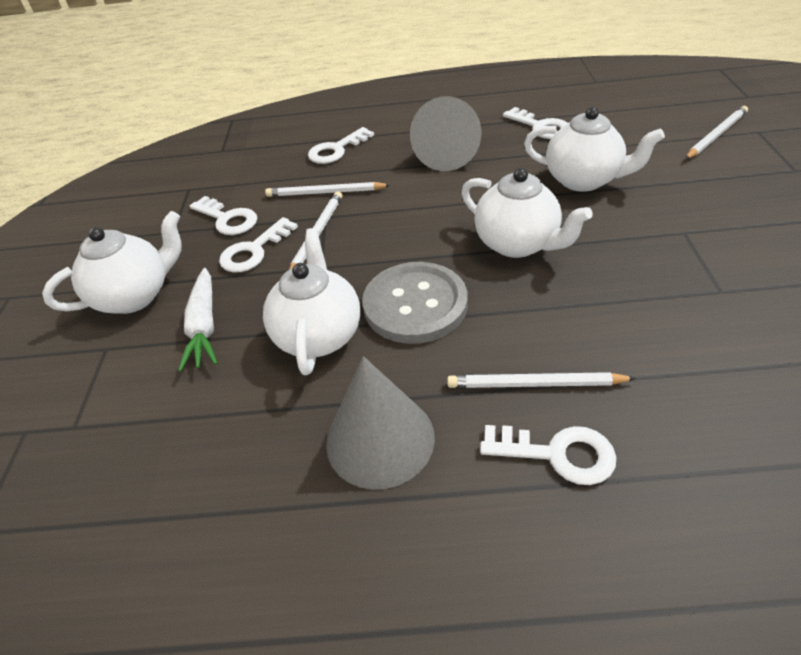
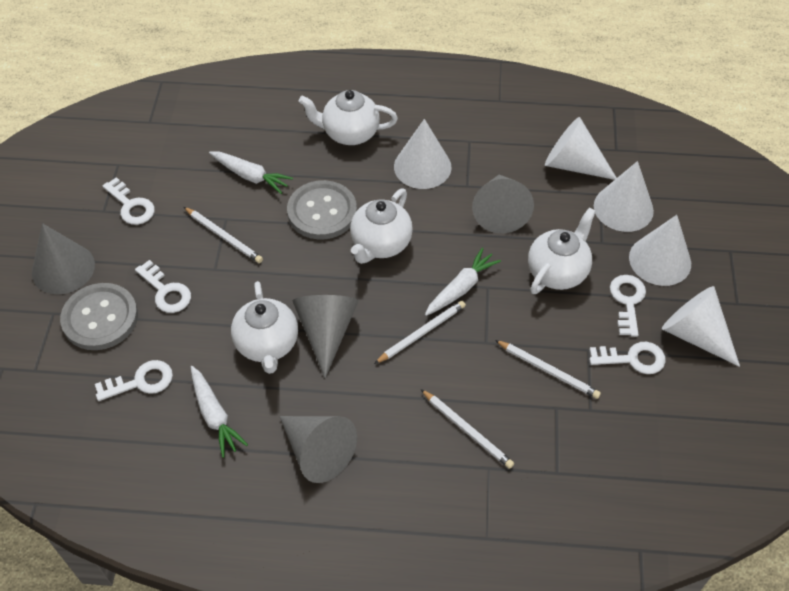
grey button: [362,262,468,344] = 1 -> [60,283,138,350] [287,180,357,240] = 2
grey cone: [326,356,435,490] [410,96,481,171] = 2 -> [32,223,95,294] [279,416,357,483] [293,295,358,378] [472,175,534,233] = 4
white carrot: [178,268,217,372] = 1 -> [191,366,248,458] [209,151,293,194] [425,248,501,316] = 3
white cone: none = 0 -> [394,119,452,189] [545,117,617,180] [594,161,654,232] [629,215,691,286] [662,286,740,367] = 5

